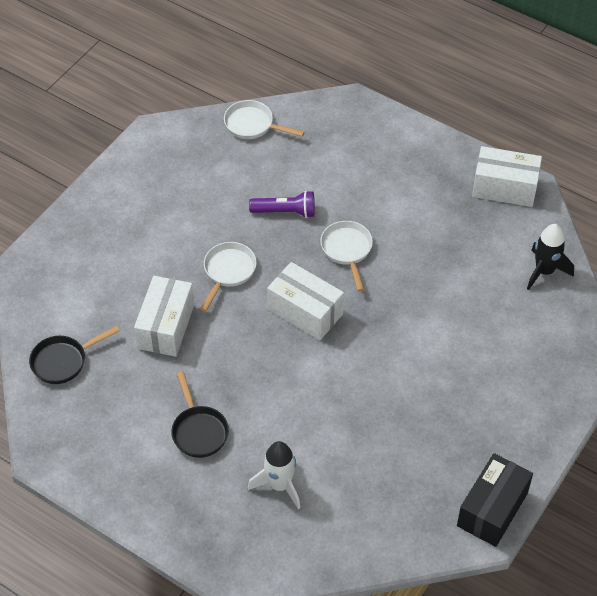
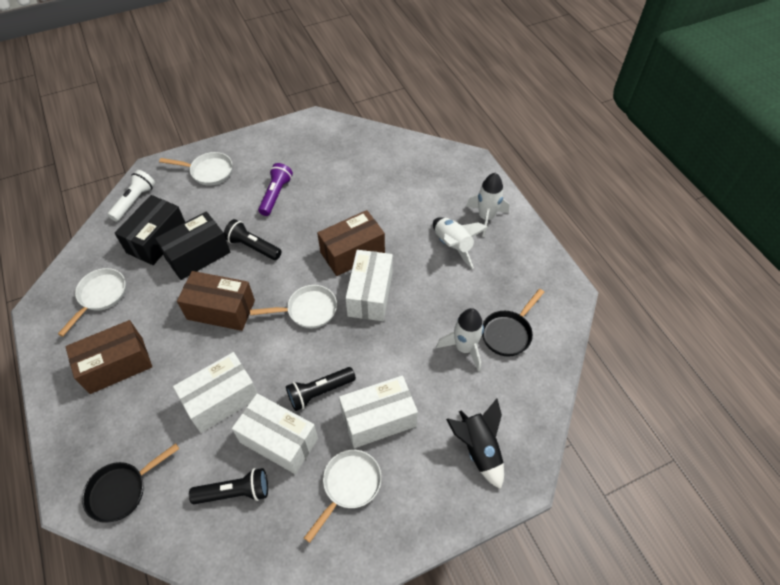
black box: [457,453,533,547] = 1 -> [115,195,185,265] [155,211,230,280] = 2
black flashlight: none = 0 -> [189,468,268,504] [224,219,282,260] [286,367,356,411] = 3
brown box: none = 0 -> [65,320,152,394] [177,271,255,331] [317,210,385,276] = 3
white box: [134,276,194,357] [267,262,344,340] [472,146,542,207] = 3 -> [173,352,257,433] [232,393,318,474] [339,375,418,448] [346,250,393,321] = 4
white flashlight: none = 0 -> [107,170,155,222] = 1
white pan: [200,242,257,312] [224,100,305,139] [320,221,373,291] = 3 -> [58,268,126,337] [159,152,233,186] [250,285,337,328] [304,450,382,543] = 4
white rocket: [248,441,300,509] = 1 -> [433,217,489,269] [436,308,484,371] [466,173,509,237] = 3

